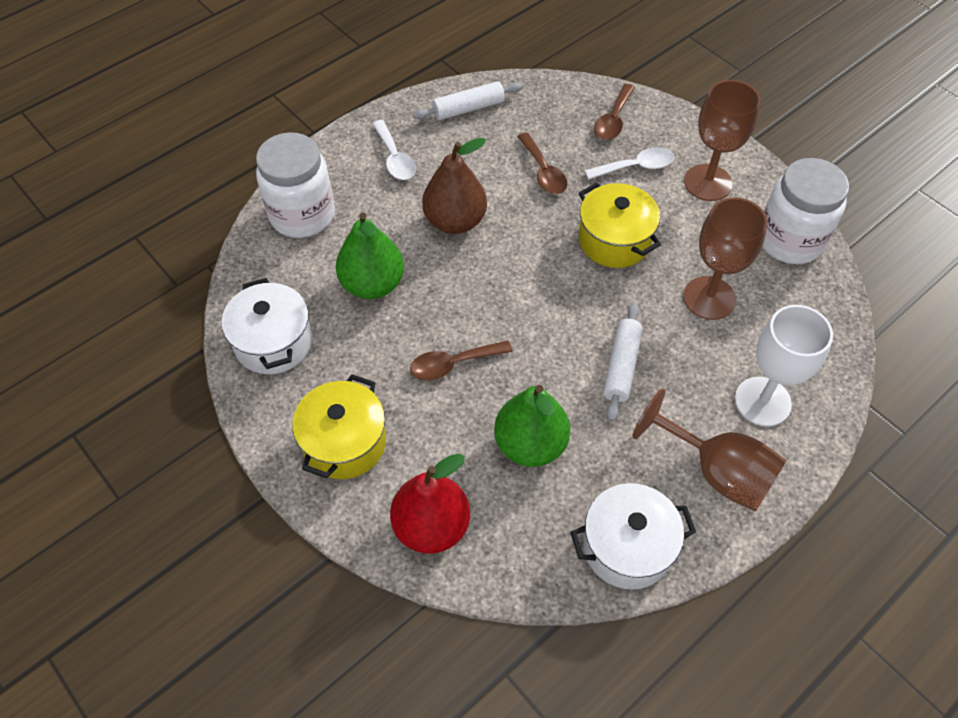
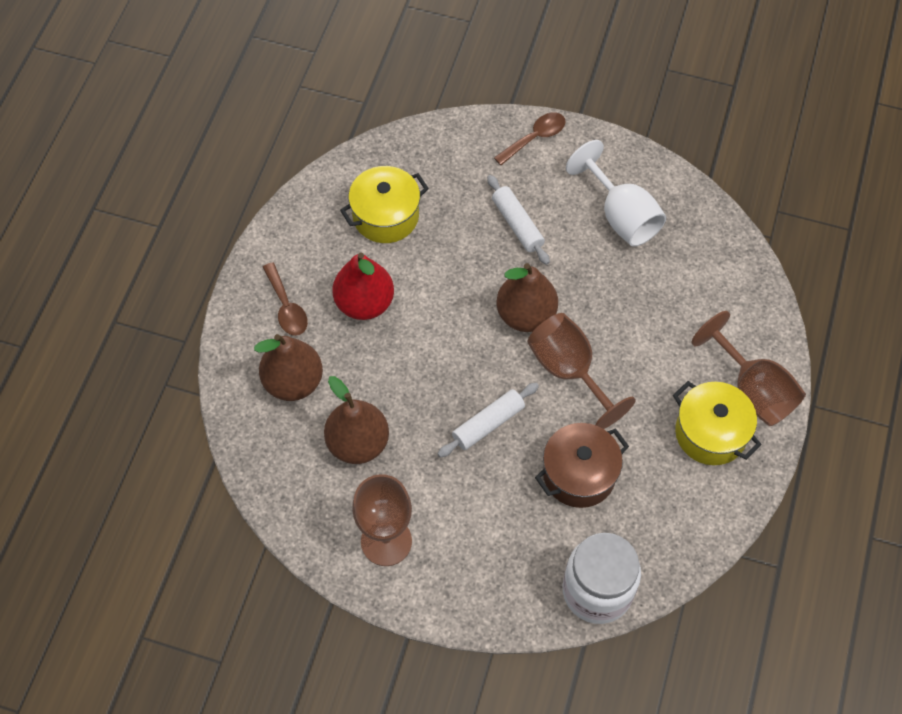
brown pear: [422,138,487,234] = 1 -> [254,334,323,401] [324,376,389,464] [497,263,558,332] = 3
brown pot: none = 0 -> [535,423,629,508] = 1
brown spoon: [410,340,513,380] [517,132,567,194] [594,84,635,140] = 3 -> [263,262,308,336] [494,112,566,165] = 2
green pear: [336,213,404,299] [494,385,570,467] = 2 -> none = 0
white jar: [256,133,335,238] [762,158,849,264] = 2 -> [563,533,641,624] = 1
white pot: [222,278,312,374] [570,483,696,590] = 2 -> none = 0
white spoon: [372,120,416,180] [585,147,674,180] = 2 -> none = 0

